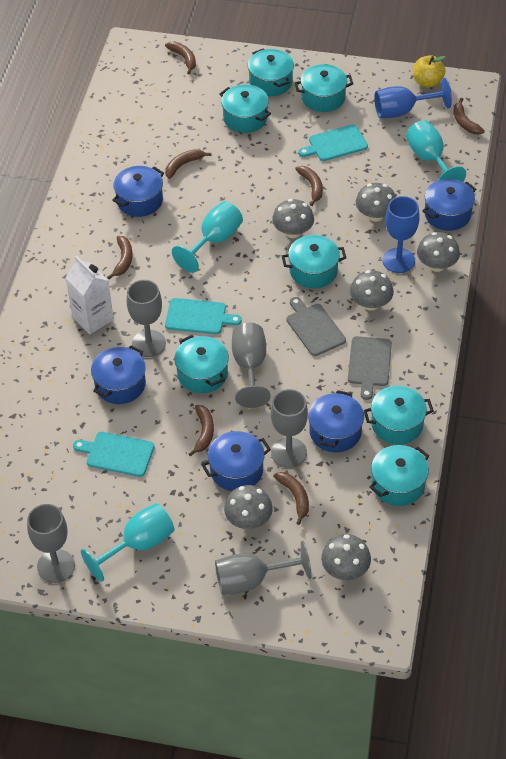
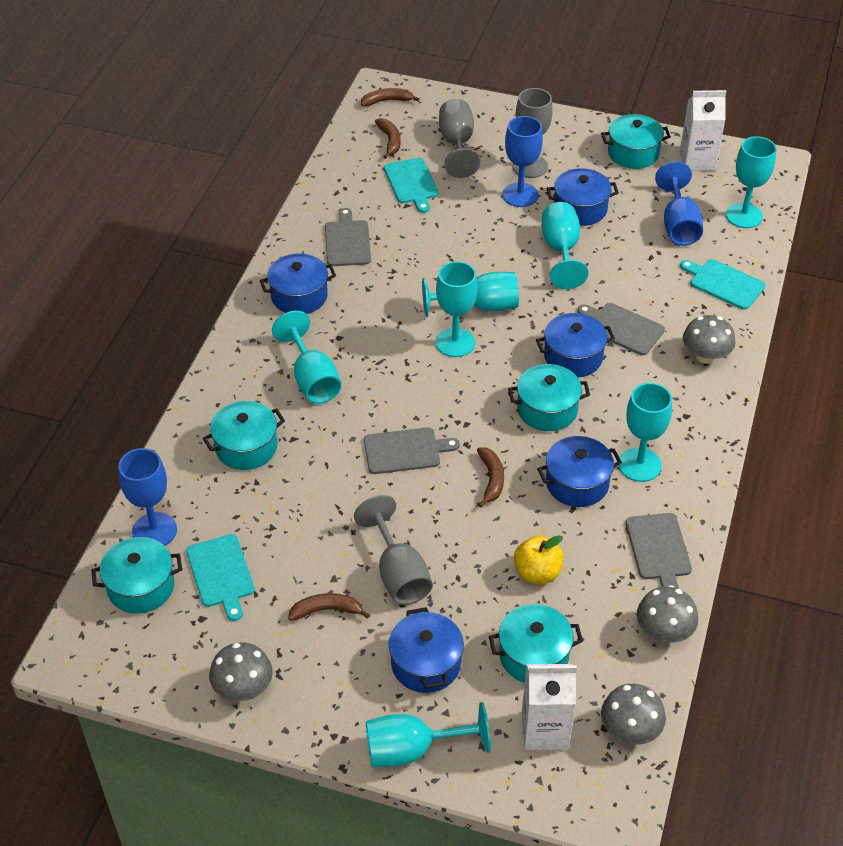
blue goblet: [374,78,452,118] [382,196,420,273] = 2 -> [118,448,177,546] [502,116,543,207] [655,162,703,246] = 3
brown banana: [107,236,133,279] [165,42,196,75] [166,149,212,179] [189,405,214,457] [273,472,309,525] [295,166,323,206] [454,98,485,135] = 7 -> [288,593,370,621] [361,88,420,106] [375,118,401,159] [477,448,504,508] = 4
grey cutting board: [287,297,346,356] [348,336,392,400] = 2 -> [325,208,371,266] [364,427,460,474] [577,303,665,355] [626,513,692,589] = 4
grey goblet: [27,504,75,583] [127,280,166,357] [215,541,312,595] [232,323,271,408] [271,389,308,468] = 5 -> [354,495,433,605] [439,99,480,178] [513,88,553,178] = 3
grey mushroom: [224,485,273,529] [272,199,314,238] [321,534,371,580] [350,270,394,311] [356,183,396,222] [417,232,460,272] = 6 -> [209,642,273,701] [601,684,666,745] [637,587,698,643] [683,315,736,364] = 4
turquoise goblet: [81,503,175,582] [172,201,243,273] [406,120,466,182] = 3 -> [272,311,342,404] [366,702,491,767] [422,272,519,317] [436,261,478,357] [542,202,588,289] [619,383,672,482] [726,136,776,228] = 7
turquoise pot: [175,335,229,393] [220,84,271,133] [248,49,294,96] [282,235,346,288] [294,64,353,112] [363,386,434,445] [369,445,429,506] = 7 -> [91,537,182,614] [203,401,285,470] [489,604,583,683] [508,364,590,431] [601,114,671,169] = 5
white carton: [65,256,114,334] = 1 -> [522,664,577,750] [680,90,727,171] = 2

